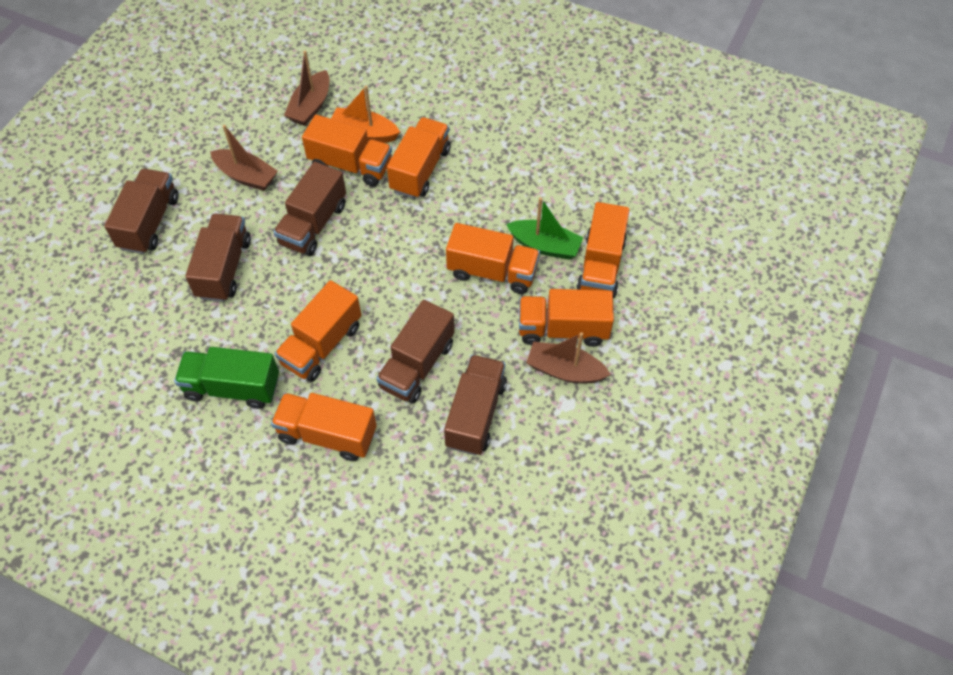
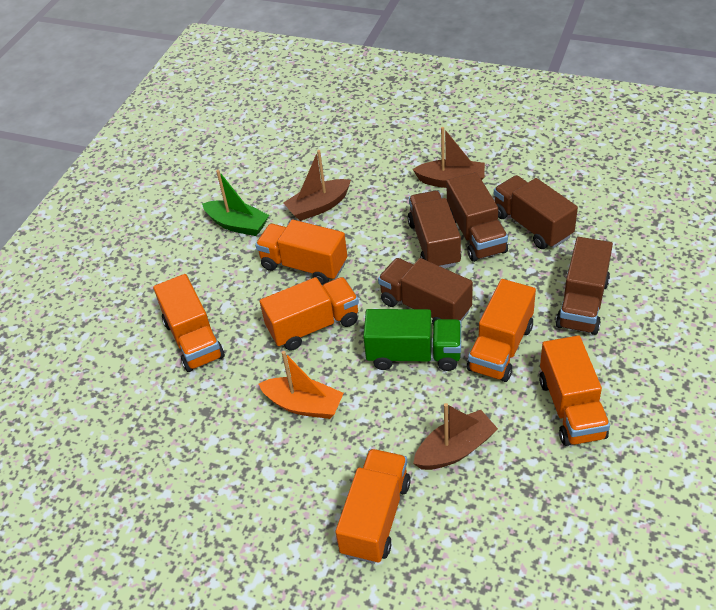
orange truck: [271,393,377,461] [275,280,361,382] [302,115,392,186] [387,117,451,199] [446,223,540,294] [519,289,614,347] [576,202,630,298] = 7 -> [153,274,225,372] [255,220,347,285] [260,277,359,350] [336,449,411,564] [467,279,536,382] [539,336,610,446] = 6

